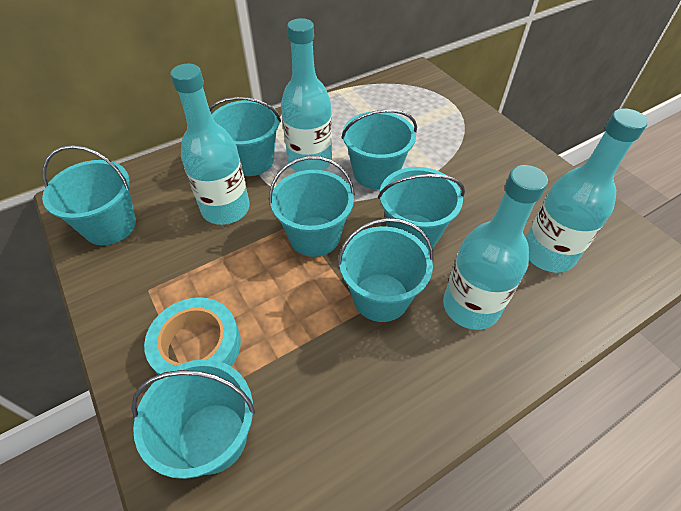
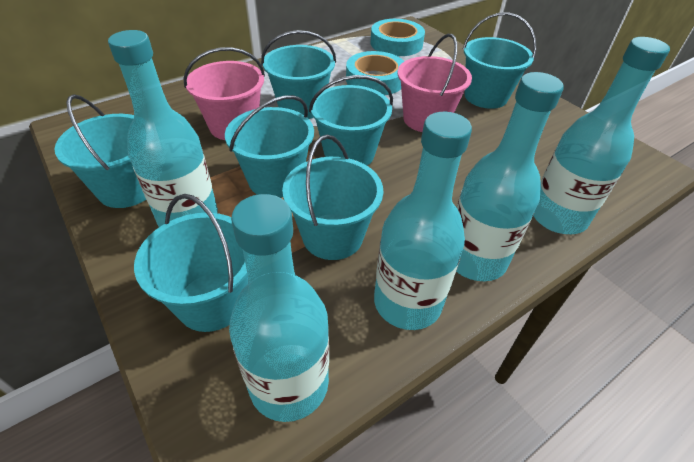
pink bucket: none = 0 -> [183,47,265,140] [398,34,472,132] = 2
turquoise bottle: [170,64,250,225] [281,18,332,172] [443,165,548,330] [526,108,648,273] = 4 -> [108,30,218,227] [229,194,329,422] [374,112,472,330] [456,72,564,281] [533,37,670,234] = 5
turquoise tape: [144,297,241,375] = 1 -> [346,51,404,95] [370,19,425,56] = 2

